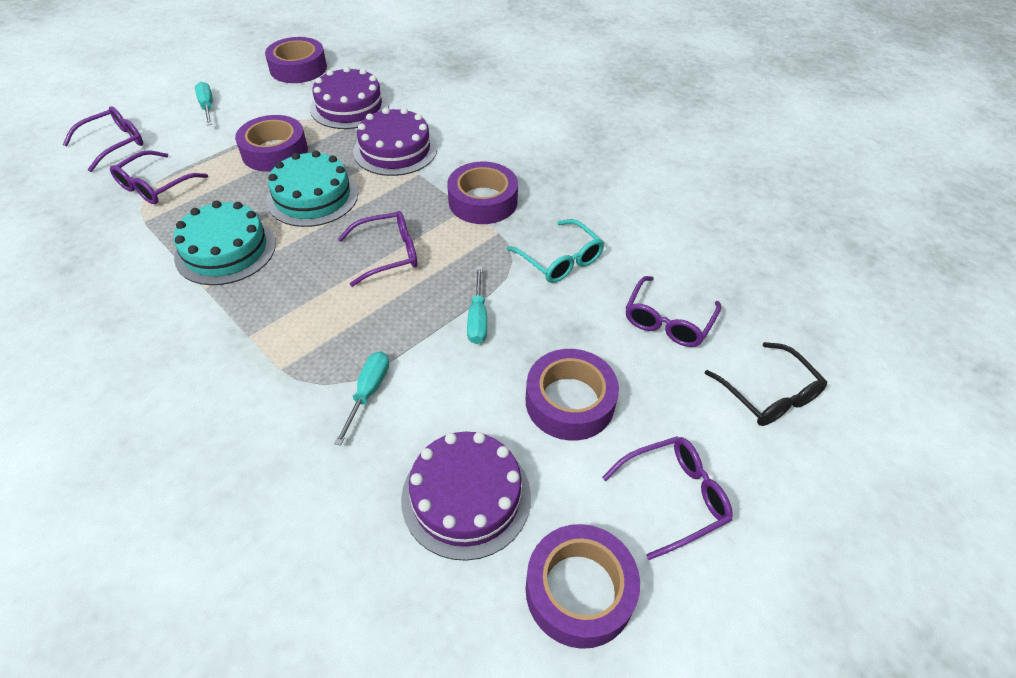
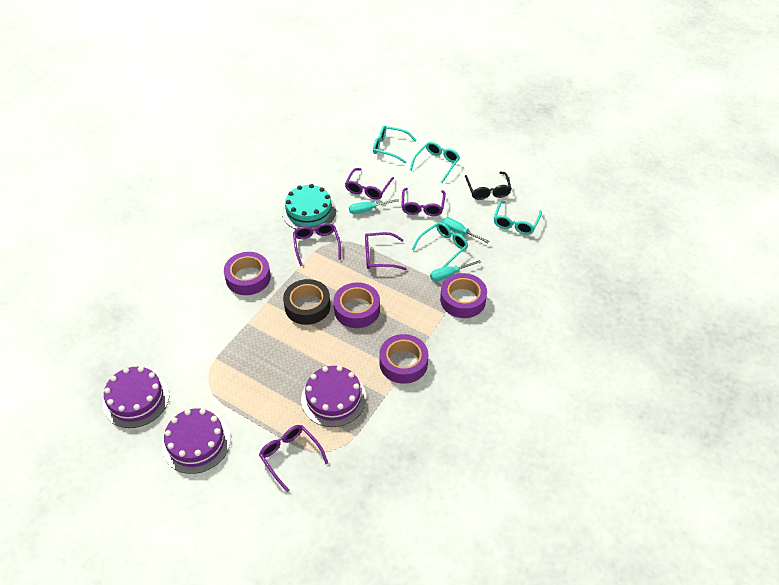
black tape: none = 0 -> [283,279,331,325] = 1
purple tape: [235,115,308,172] [265,37,327,83] [447,162,518,224] [526,349,619,441] [526,524,640,649] = 5 -> [224,252,271,295] [333,282,380,328] [379,334,428,384] [440,273,487,318] = 4
turquoise cake: [173,201,276,285] [266,150,358,227] = 2 -> [282,184,336,231] = 1
turquoise glasses: [507,219,604,283] = 1 -> [373,125,416,163] [410,142,460,183] [412,222,468,268] [494,201,542,235] = 4

